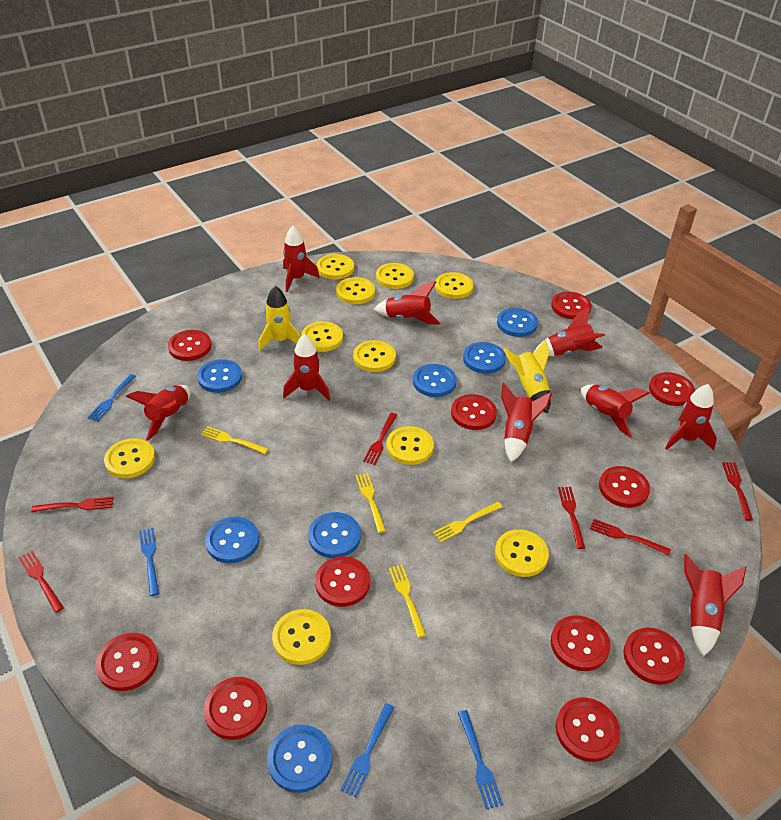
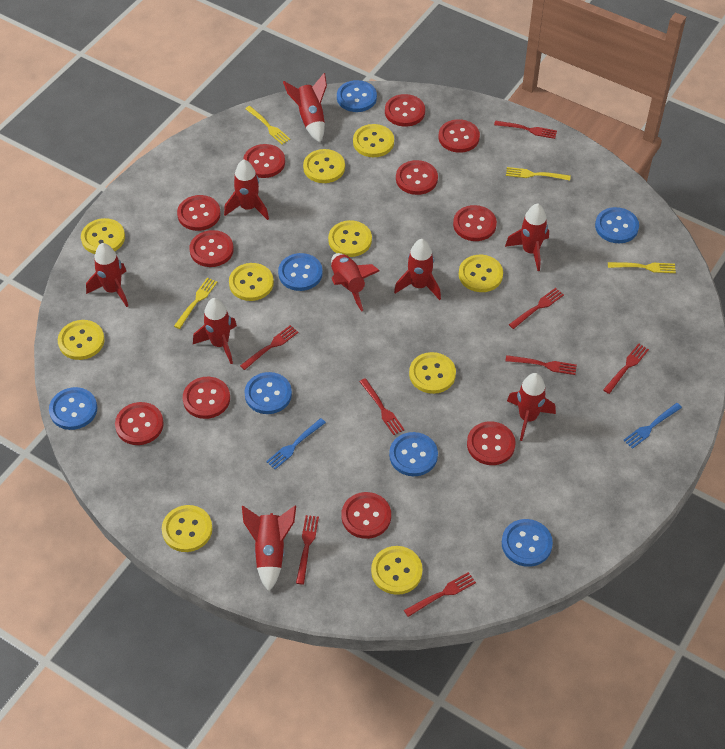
blue fork: [87,374,136,422] [139,528,159,596] [341,703,395,798] [458,710,503,810] = 4 -> [266,418,326,469] [623,403,682,449] = 2
red fork: [19,550,64,613] [31,496,114,512] [363,413,397,465] [558,487,585,549] [590,519,671,555] [722,462,753,521] = 6 -> [240,325,299,370] [296,515,319,585] [359,378,405,435] [404,572,476,617] [494,121,557,139] [505,355,577,375] [509,288,564,329] [603,343,649,394] = 8
yellow rocket: [258,286,301,351] [503,340,551,413] = 2 -> none = 0

